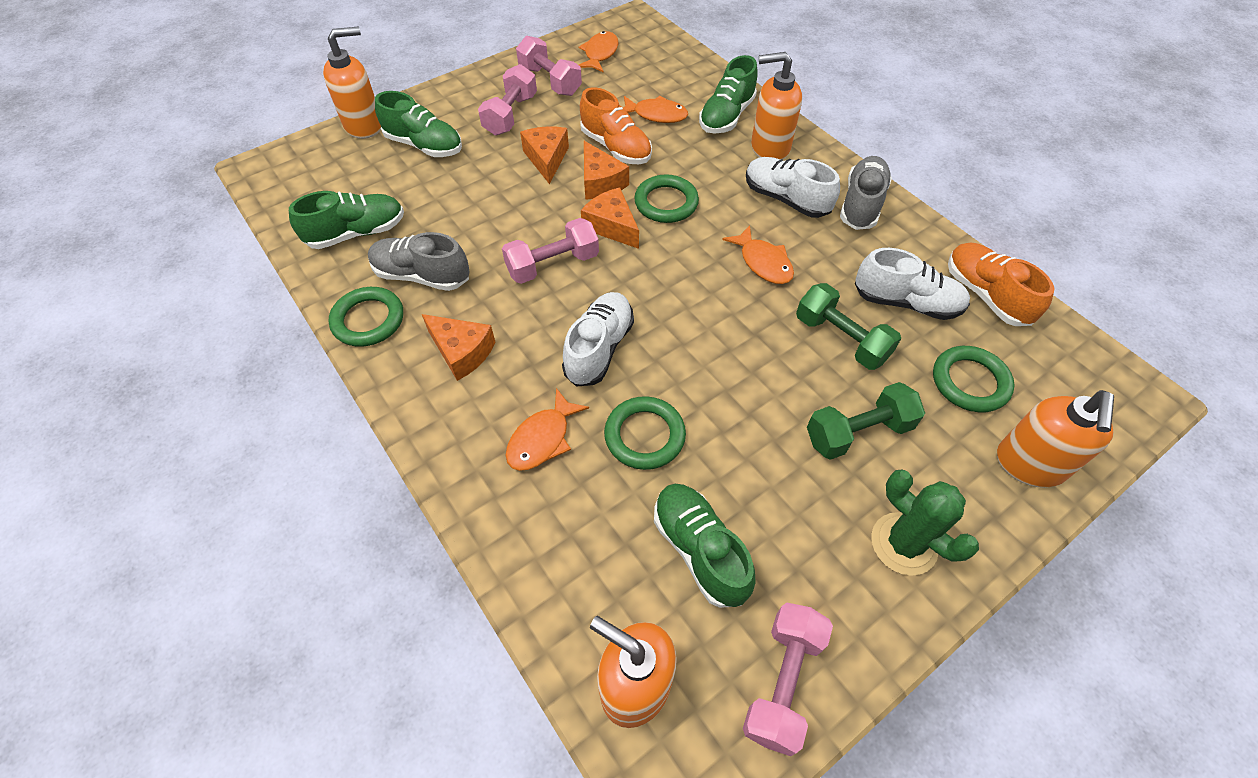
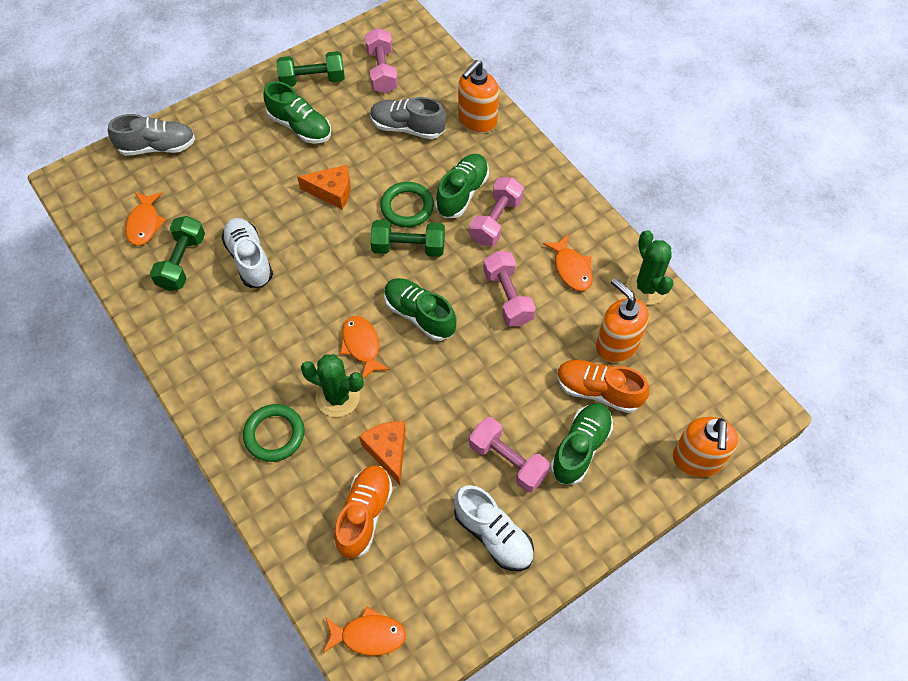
green cactus: [871,469,979,576] = 1 -> [301,354,364,417] [626,230,673,305] = 2
green dumbbell: [796,283,901,370] [807,382,925,460] = 2 -> [150,216,205,291] [276,51,345,87] [371,220,445,257] = 3
green ring: [328,287,403,347] [604,396,686,470] [634,174,699,223] [933,346,1015,412] = 4 -> [243,404,304,462] [380,182,434,227] = 2
orange cheese: [422,314,495,381] [520,126,569,184] [581,188,639,249] [584,141,629,200] = 4 -> [297,165,351,209] [359,421,406,485] = 2
orange soap dispenser: [323,27,381,139] [590,616,677,728] [751,52,802,160] [997,390,1114,488] = 4 -> [458,60,499,133] [596,278,649,362] [673,417,739,477] = 3
white shoe: [562,292,634,387] [746,157,840,218] [855,248,970,320] = 3 -> [221,218,273,288] [454,485,534,571] = 2

